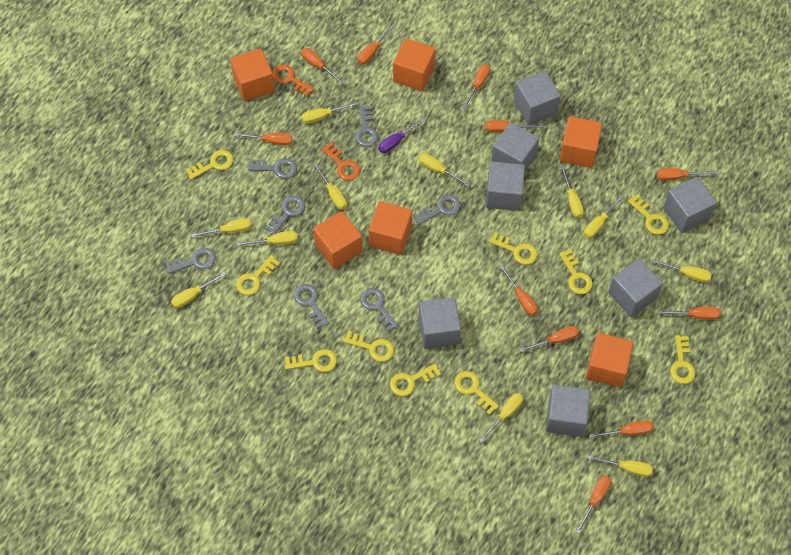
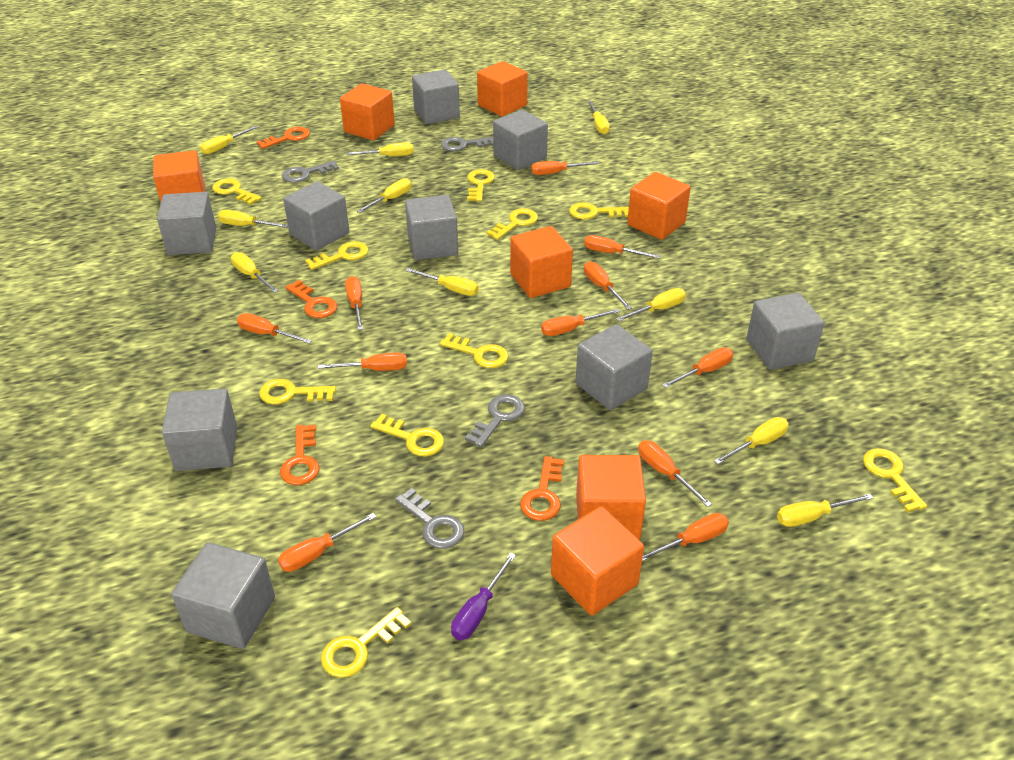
grey cube: [419,297,461,349] [486,162,525,211] [491,122,539,171] [514,71,561,125] [546,385,590,437] [608,259,663,317] [663,177,717,233] = 7 -> [157,192,216,255] [162,388,237,471] [171,542,275,649] [283,181,349,250] [405,195,458,260] [412,69,460,124] [493,110,548,170] [575,324,653,410] [746,293,824,370] = 9
grey key: [165,248,216,274] [248,158,297,179] [264,196,305,235] [294,284,329,329] [355,106,378,147] [360,288,399,332] [413,194,461,225] = 7 -> [282,161,339,183] [395,488,464,549] [441,137,493,151] [465,394,525,447] = 4
orange cube: [230,48,275,101] [313,211,362,269] [368,201,412,255] [393,38,436,91] [559,116,602,168] [586,333,634,387] = 6 -> [153,150,205,203] [340,83,395,140] [477,61,528,117] [510,226,573,298] [551,506,644,616] [576,455,646,539] [627,172,691,240] = 7
orange key: [272,65,314,97] [322,142,360,181] = 2 -> [257,127,310,149] [280,425,319,485] [285,280,337,318] [520,456,565,521] = 4
yellow screwdriver: [171,272,226,308] [191,218,251,238] [237,231,298,246] [302,102,358,124] [313,163,347,210] [419,153,470,187] [479,393,523,442] [560,166,584,218] [584,196,624,238] [588,455,653,477] [651,259,712,282] = 11 -> [200,126,258,154] [218,210,288,228] [231,252,278,293] [346,142,414,156] [356,178,412,213] [405,268,479,296] [588,101,610,134] [616,288,686,321] [714,417,789,464] [777,494,873,527] = 10

